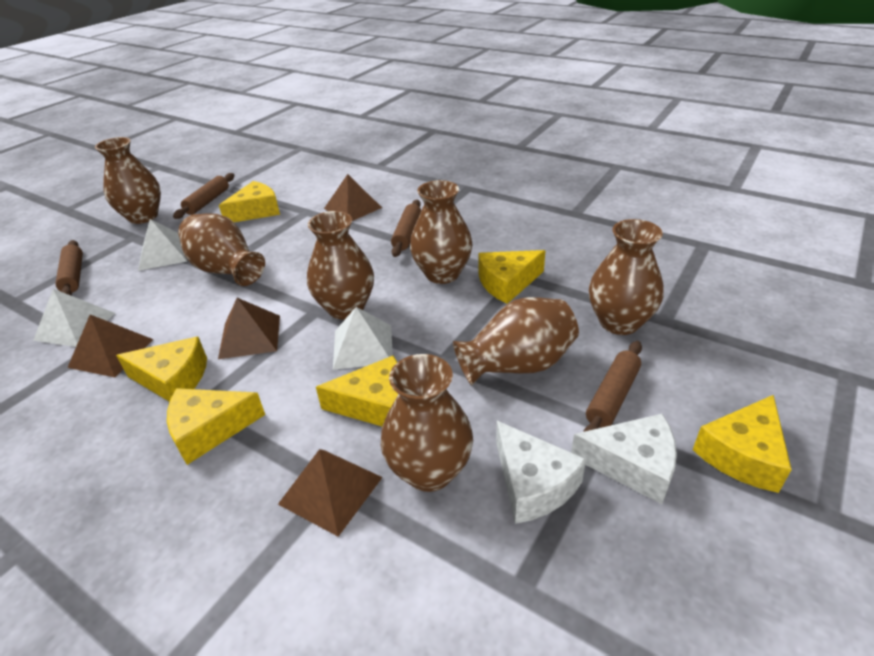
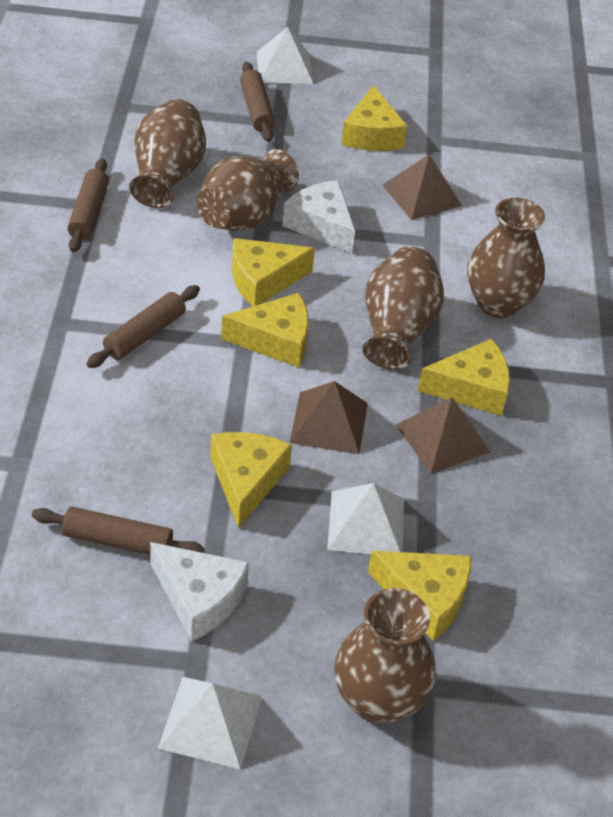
brown pyramid: [67,314,153,377] [218,298,280,359] [278,449,383,537] [324,174,382,221] = 4 -> [290,381,368,454] [382,154,462,220] [396,397,490,474] = 3
brown vase: [95,137,161,224] [178,214,265,286] [307,211,374,320] [381,354,473,492] [410,180,472,284] [453,297,579,385] [589,219,664,335] = 7 -> [129,99,206,208] [197,149,299,231] [334,588,436,724] [362,246,444,369] [467,198,545,318] = 5

